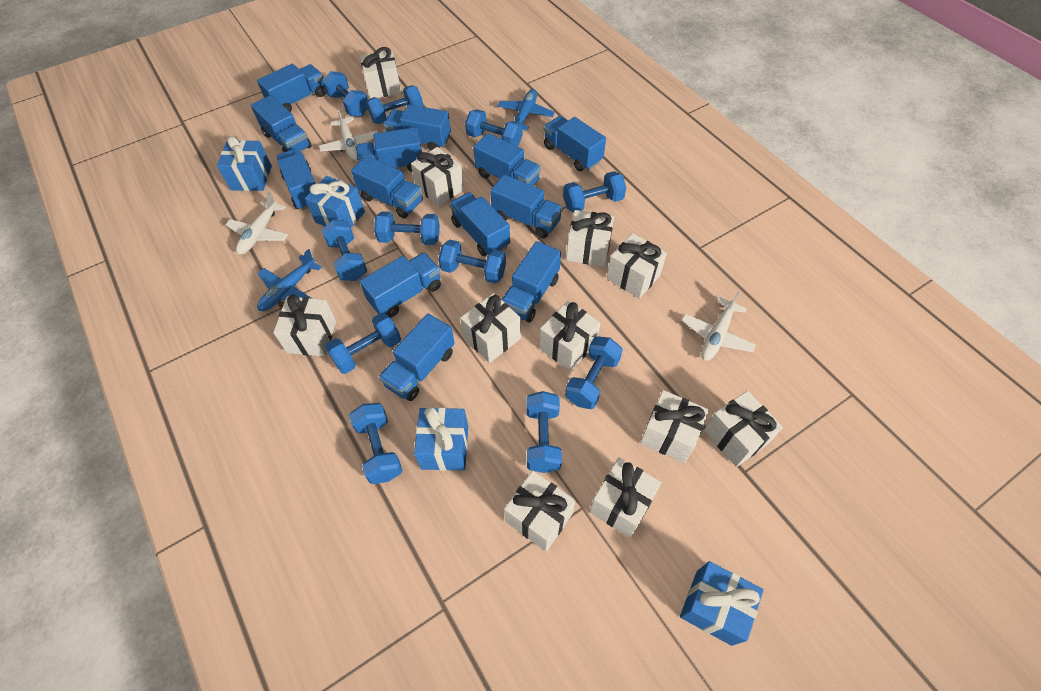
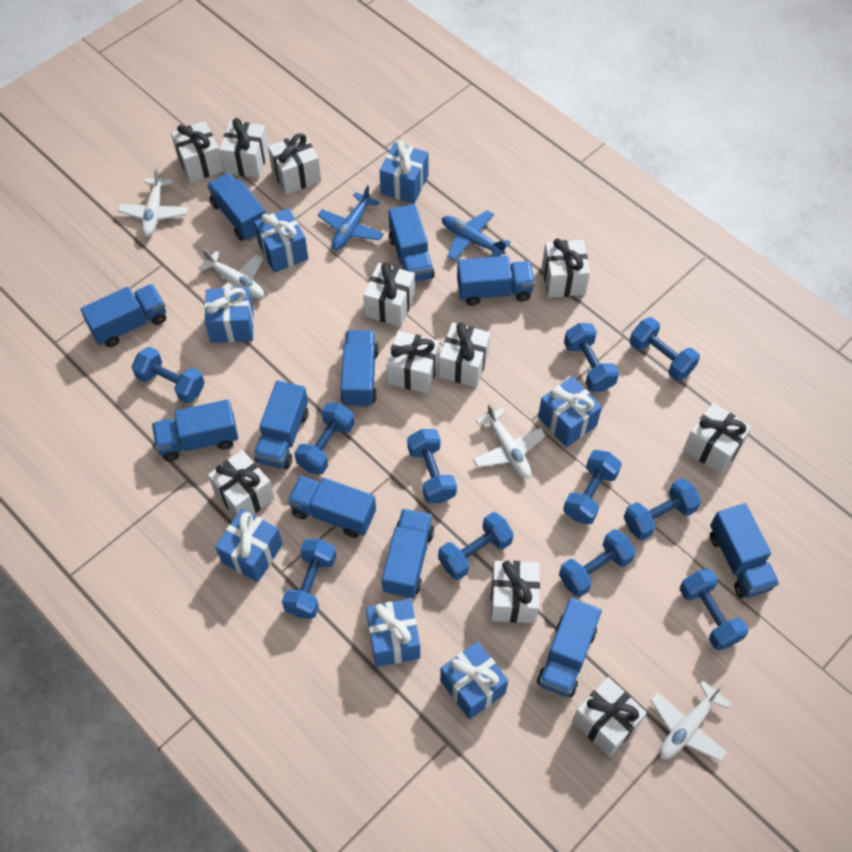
blue gift: [217,136,272,191] [305,176,365,228] [414,407,468,471] [680,561,764,646] = 4 -> [204,287,254,343] [215,509,283,582] [254,208,308,273] [366,599,420,667] [380,141,429,204] [440,641,508,720] [538,376,602,448] = 7
blue truck: [251,95,312,152] [257,64,326,112] [276,148,316,210] [351,155,423,219] [356,127,422,172] [359,252,441,317] [379,313,455,401] [384,105,451,151] [449,192,510,256] [473,133,541,186] [490,174,563,238] [501,241,561,322] [544,116,606,171] = 13 -> [80,284,166,347] [152,399,238,461] [207,173,266,241] [253,381,308,469] [288,475,376,538] [340,330,379,407] [382,509,434,598] [388,204,435,282] [457,256,535,306] [537,598,602,697] [710,503,779,598] = 11
white plane: [226,191,288,254] [319,108,378,161] [681,291,756,361] = 3 -> [117,167,188,237] [198,248,264,299] [473,403,546,479] [650,681,731,761] = 4

